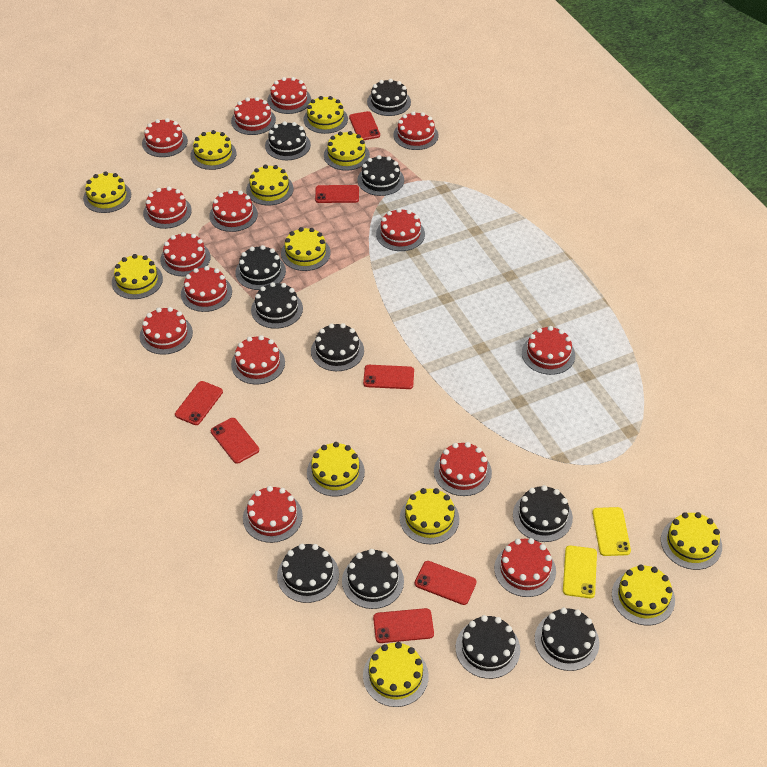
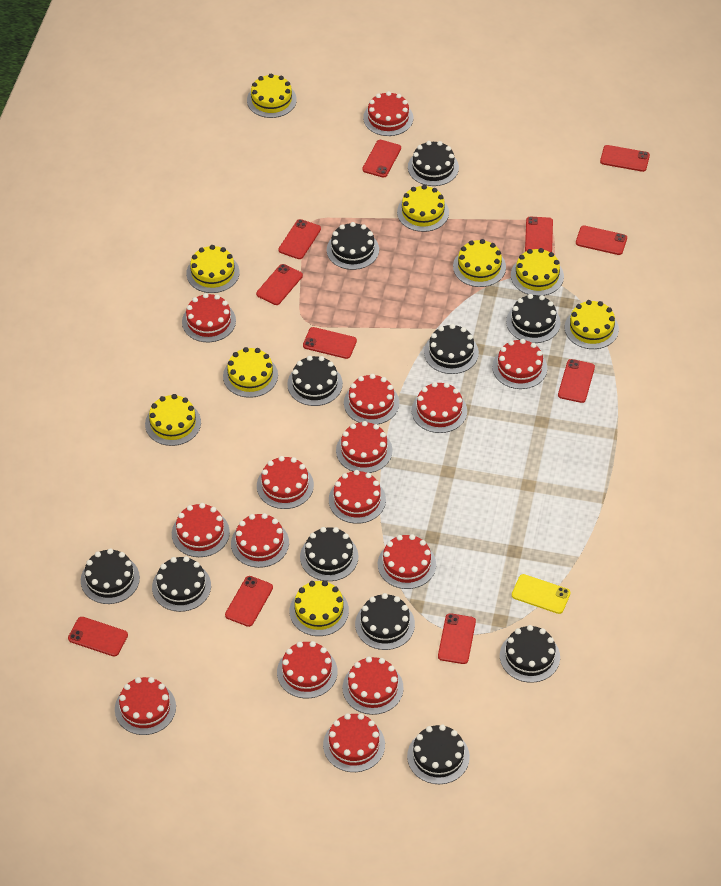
red phone: [175,381,223,425] [211,418,259,464] [315,185,359,203] [349,111,380,140] [363,365,414,389] [373,608,434,643] [415,561,477,605] = 7 -> [68,617,128,657] [225,576,273,627] [256,264,303,305] [278,219,321,259] [303,327,357,359] [362,140,401,178] [438,613,476,664] [525,217,553,252] [558,359,595,403] [576,226,627,255] [600,145,650,172] = 11
yellow cake: [83,171,131,213] [112,254,163,299] [190,130,237,170] [246,165,294,205] [281,227,331,271] [303,96,348,134] [307,442,365,497] [324,131,370,171] [363,642,429,707] [400,488,459,544] [612,565,675,625] [661,512,722,570] = 12 -> [145,394,201,446] [186,245,240,293] [223,347,278,398] [247,74,297,118] [289,581,349,636] [397,185,449,232] [453,239,506,287] [511,248,564,296] [565,300,619,349] = 9
yellow phone: [563,545,597,598] [592,507,631,556] = 2 -> [512,574,571,614] = 1

